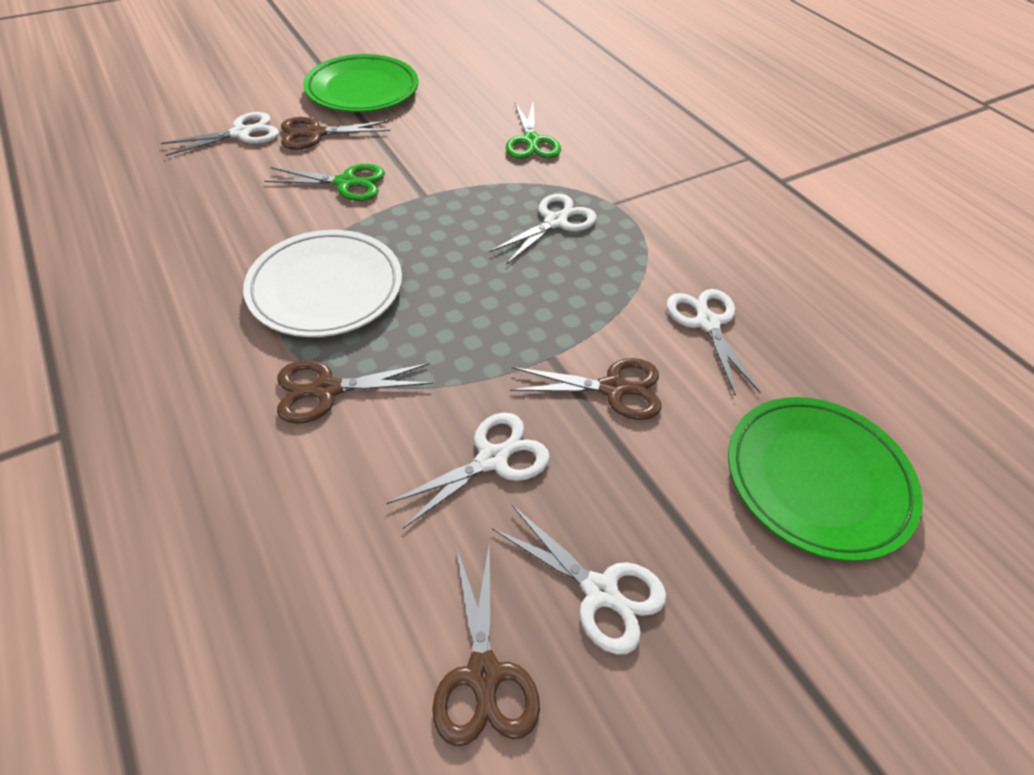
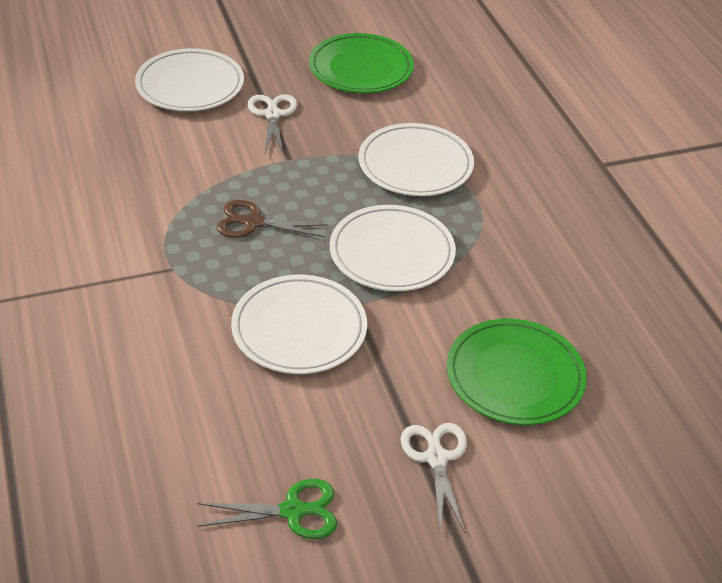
brown scissors: [277,360,433,424] [281,117,391,150] [432,547,540,746] [510,358,662,420] = 4 -> [217,200,329,238] = 1
green scissors: [264,164,385,201] [506,102,561,159] = 2 -> [198,479,337,539] = 1
white plate: [243,230,402,337] = 1 -> [135,48,244,111] [231,275,367,374] [330,205,456,291] [359,123,474,196] = 4
white scissors: [161,112,279,156] [386,412,550,529] [490,194,597,265] [492,505,667,655] [667,289,760,395] = 5 -> [248,95,297,153] [401,423,467,533] = 2

